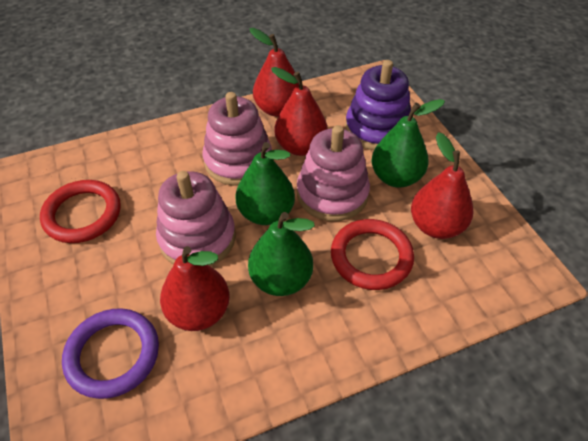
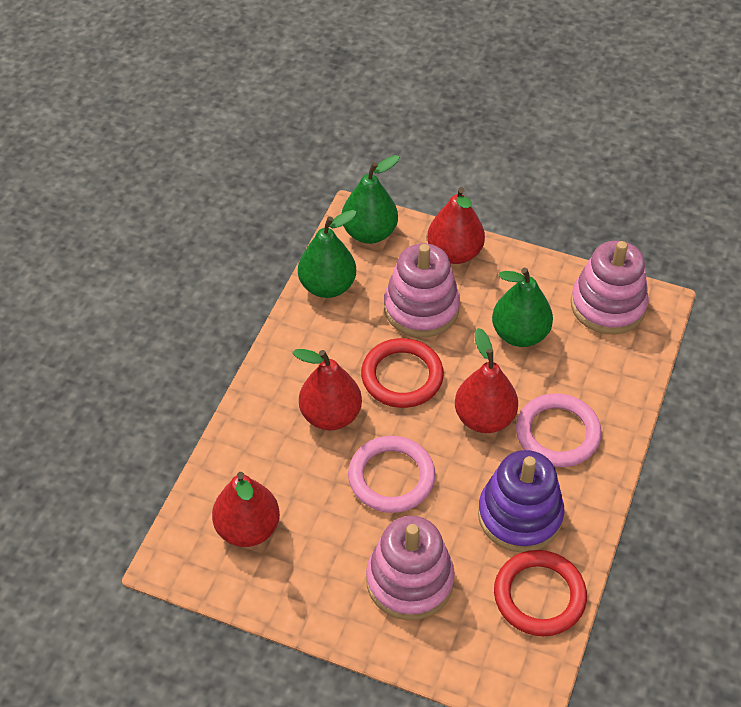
pink ring: none = 0 -> [348,436,436,513] [516,393,602,467] = 2
purple ring: [62,308,159,399] = 1 -> none = 0

